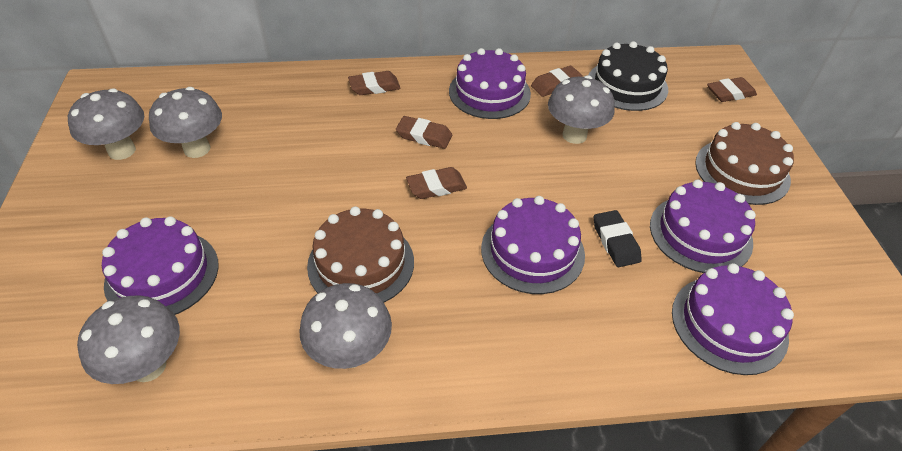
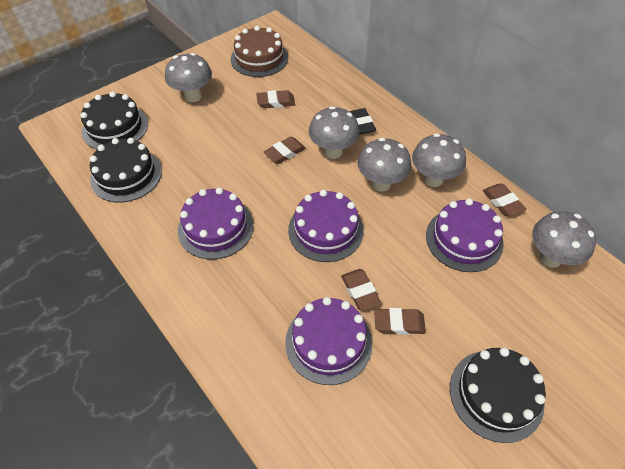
black cake: [589,41,668,111] = 1 -> [80,91,148,149] [90,138,162,203] [450,347,546,443] = 3
brown cake: [307,206,414,302] [695,122,794,205] = 2 -> [231,26,288,77] = 1
purple cake: [102,216,219,315] [449,48,531,119] [481,196,585,294] [650,179,756,273] [672,263,794,375] = 5 -> [178,187,254,260] [285,297,372,385] [288,190,364,262] [426,198,504,272] = 4

